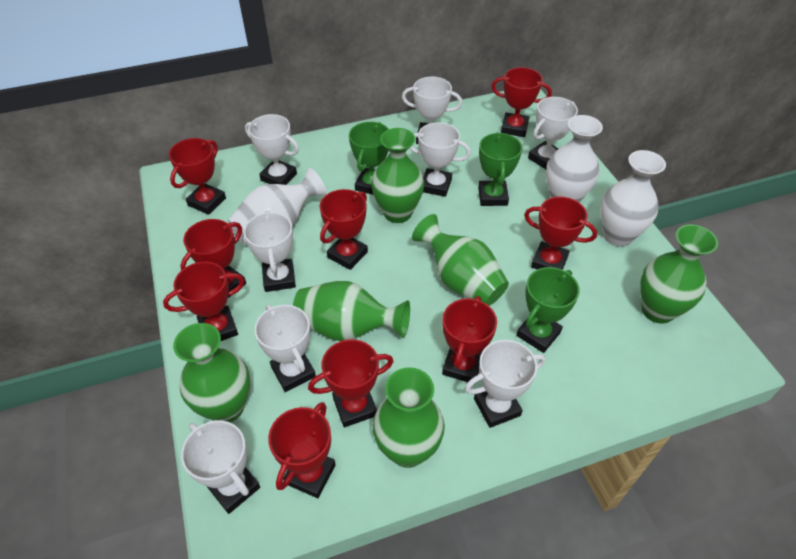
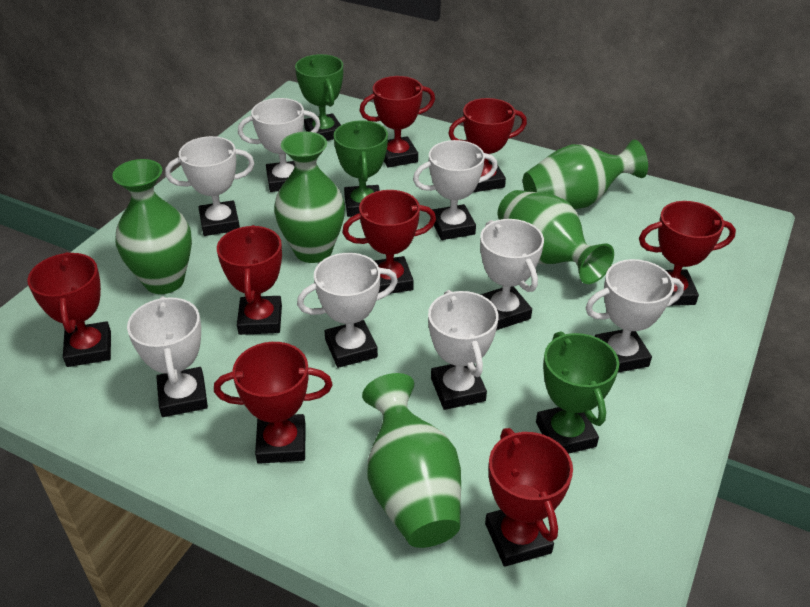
green vase: [173,323,250,422] [293,281,410,341] [371,128,424,223] [373,367,445,468] [412,214,509,306] [640,224,718,324] = 6 -> [112,159,192,294] [274,132,345,263] [362,373,461,548] [498,190,614,284] [523,140,648,209] = 5
red trophy: [163,261,245,341] [169,138,226,215] [180,219,246,298] [268,402,336,498] [308,339,394,427] [320,189,368,270] [442,296,497,382] [491,67,552,137] [524,196,597,270] = 9 -> [27,252,111,367] [214,342,332,464] [217,225,282,335] [342,190,436,294] [360,76,435,168] [448,98,527,192] [485,428,573,567] [639,201,736,306] = 8
white vase: [228,168,327,245] [546,115,603,202] [600,150,666,247] = 3 -> none = 0

